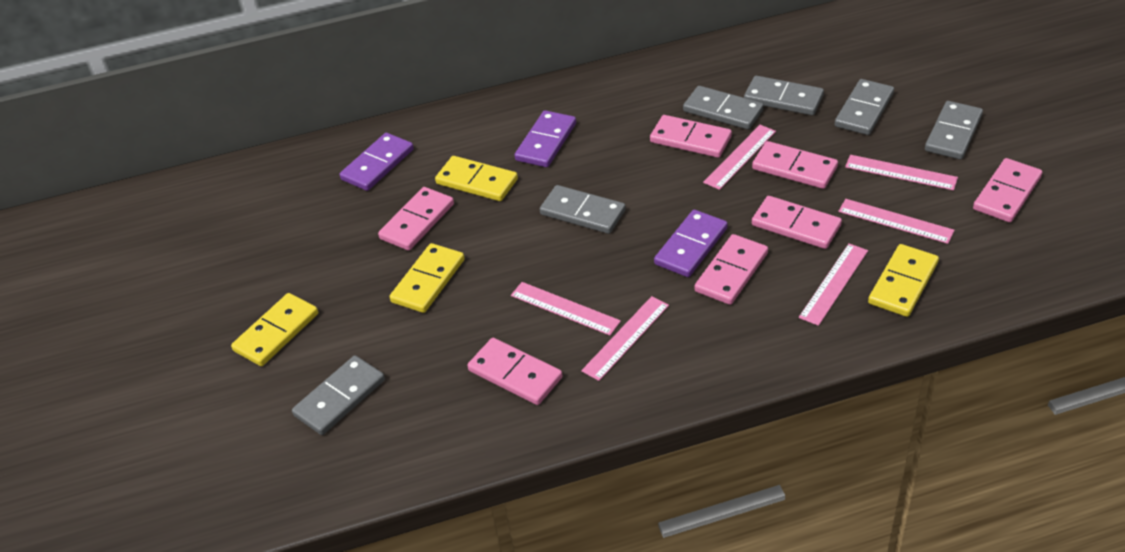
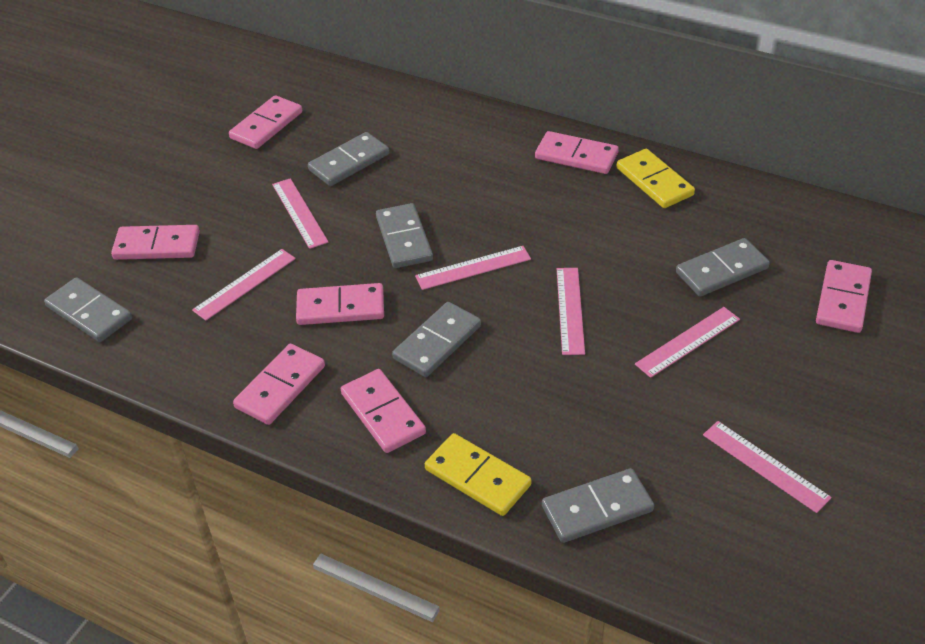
purple domino: [340,133,414,191] [514,110,576,167] [654,210,728,277] = 3 -> none = 0
yellow domino: [231,293,318,366] [390,243,465,313] [435,156,518,201] [868,244,939,317] = 4 -> [425,433,531,516] [617,149,695,208] = 2

